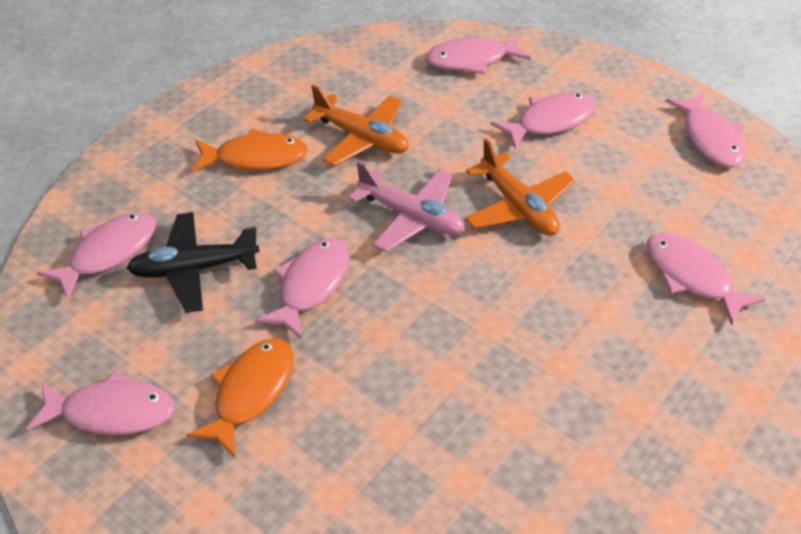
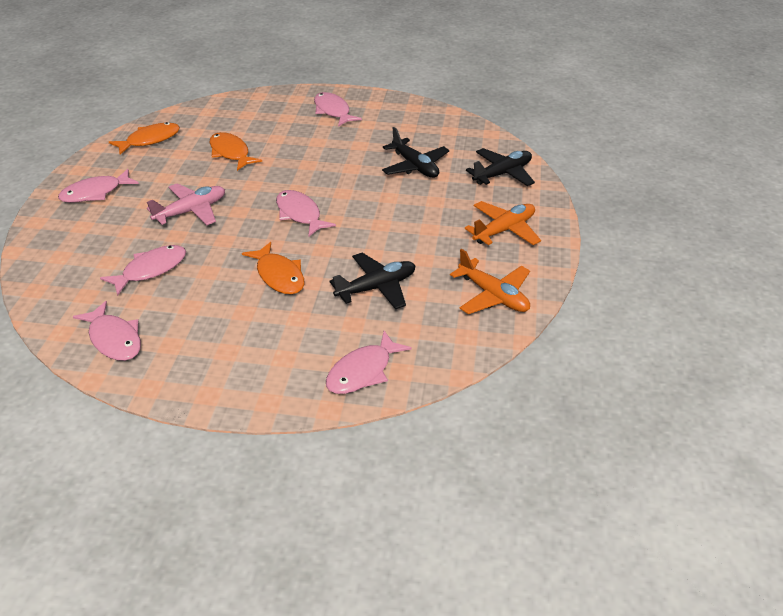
black plane: [127,212,260,313] = 1 -> [330,253,415,309] [382,127,450,178] [466,148,535,186] = 3
orange fish: [186,338,294,458] [192,128,308,172] = 2 -> [109,122,180,155] [210,132,262,171] [242,242,304,294] = 3
pink fish: [26,370,175,435] [37,212,156,299] [255,238,349,339] [426,34,531,74] [491,93,596,149] [647,233,765,325] [665,93,745,167] = 7 -> [58,169,139,203] [73,301,141,361] [100,245,186,296] [276,190,336,236] [314,92,362,127] [326,331,412,394] = 6

